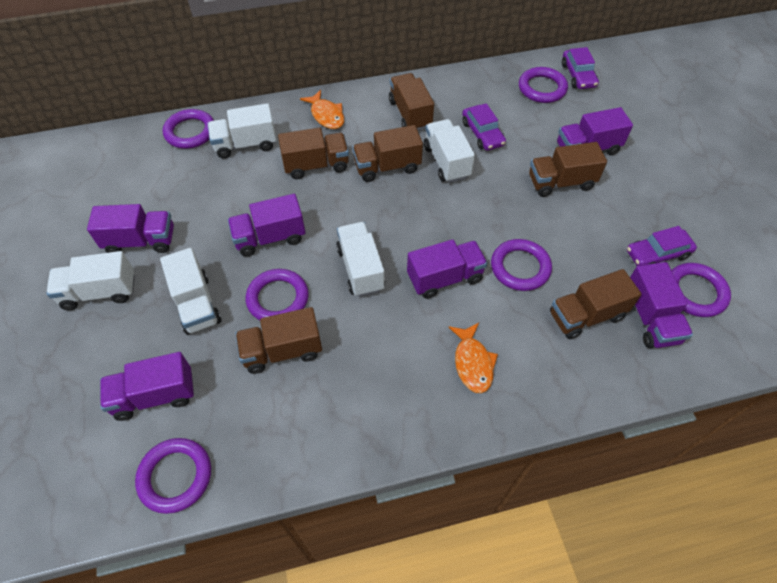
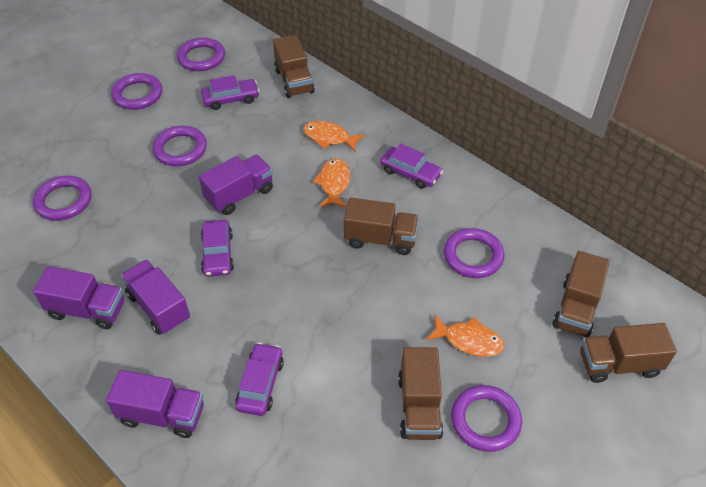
brown truck: [235,307,322,374] [278,128,349,179] [352,125,423,182] [389,73,434,130] [529,142,607,197] [550,269,642,339] = 6 -> [273,35,315,98] [344,198,419,255] [398,347,443,440] [552,251,610,337] [580,323,677,383] = 5
orange fish: [300,90,344,129] [449,323,498,393] = 2 -> [303,121,365,152] [313,158,350,208] [426,315,504,357] = 3
purple car: [462,103,506,151] [562,47,599,89] [627,226,697,266] = 3 -> [201,75,260,110] [201,220,234,277] [235,343,284,416] [380,144,443,189] = 4
purple truck: [87,204,174,253] [100,352,194,421] [228,194,305,256] [407,239,488,299] [557,107,633,155] [630,262,693,348] = 6 -> [33,266,125,329] [106,370,204,438] [121,260,190,335] [199,155,273,215] = 4
white truck: [46,251,135,310] [160,248,221,335] [208,103,277,159] [336,222,385,297] [424,119,475,183] = 5 -> none = 0

